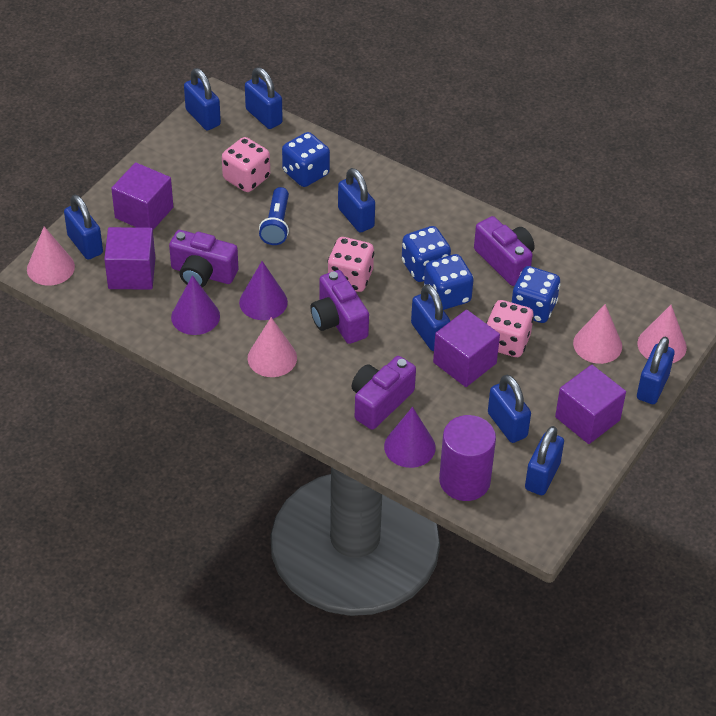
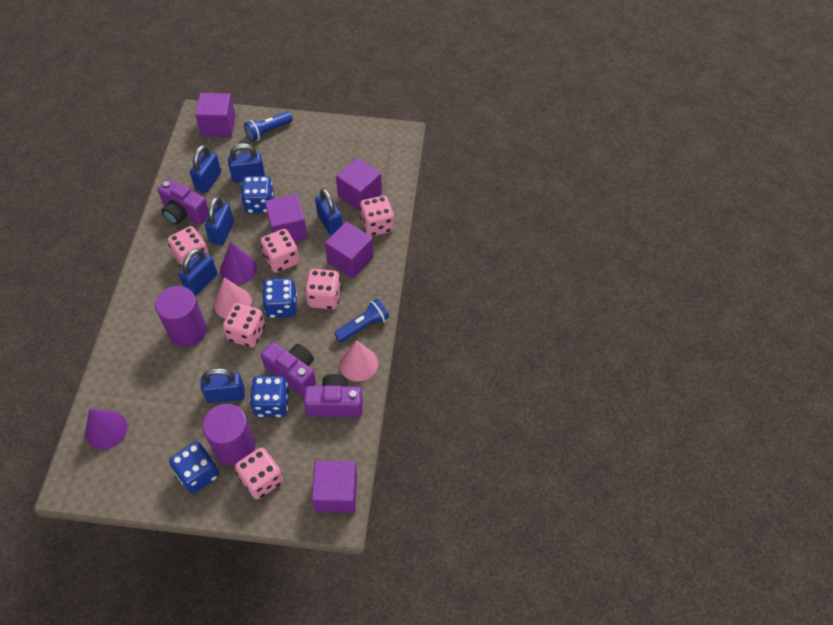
blue flashlight: [259,187,289,245] = 1 -> [244,111,293,142] [334,299,389,342] = 2
blue padlock: [64,195,103,260] [184,68,221,130] [245,67,283,129] [338,168,375,233] [411,284,450,351] [488,375,531,443] [525,426,564,495] [637,337,675,404] = 8 -> [179,248,218,296] [190,145,221,193] [201,368,245,403] [205,196,234,245] [228,143,265,183] [315,188,342,236] = 6
pink cone: [27,227,75,286] [248,317,297,377] [573,304,622,364] [637,305,687,363] = 4 -> [214,277,252,319] [339,340,378,382] = 2
pink dice: [222,137,270,192] [327,237,374,292] [486,300,534,357] = 3 -> [167,226,210,268] [223,303,265,347] [235,447,283,499] [260,229,299,273] [305,269,341,309] [360,196,394,236] = 6
purple camera: [169,230,238,287] [310,270,369,344] [351,356,416,430] [474,216,535,286] = 4 -> [158,179,209,225] [261,342,316,396] [303,374,363,417] = 3
purple cone: [171,275,220,335] [239,261,288,320] [384,407,436,468] = 3 -> [85,409,127,450] [220,242,257,284] = 2
purple cube: [104,227,155,290] [111,162,173,230] [433,310,500,387] [555,365,626,444] = 4 -> [195,93,236,137] [265,194,308,242] [312,461,357,513] [325,221,374,279] [336,158,382,211] = 5
purple cylinder: [439,415,496,501] = 1 -> [155,286,207,347] [202,404,256,466] = 2

